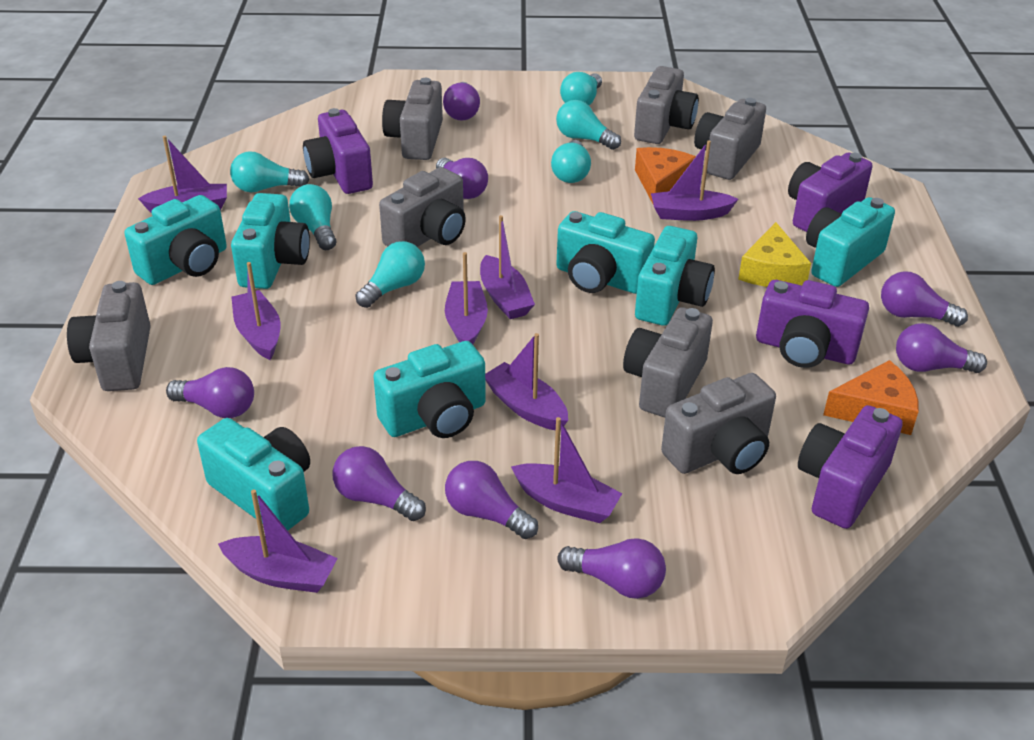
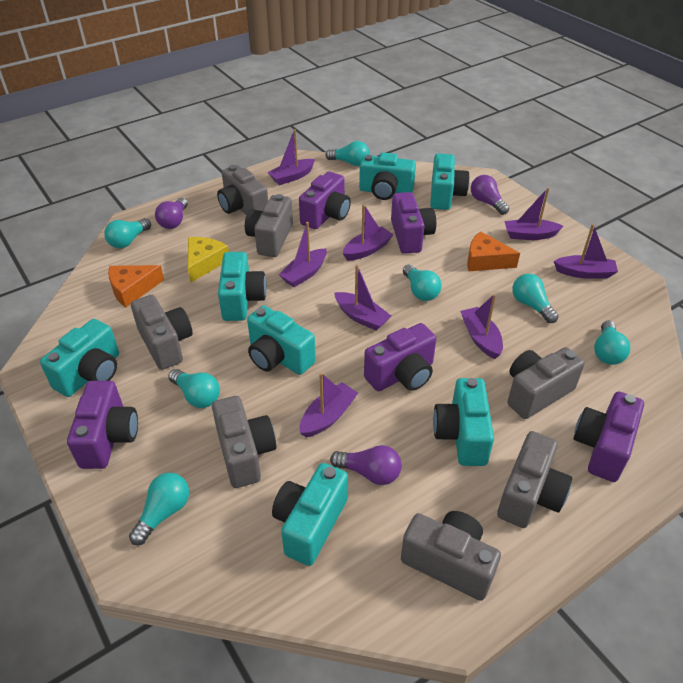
purple camera: [303,108,373,194] [756,280,869,368] [788,152,873,232] [798,405,903,529] = 4 -> [67,381,138,469] [299,172,351,229] [364,323,436,391] [391,192,436,254] [574,391,644,482] = 5
purple light bulb: [166,367,254,418] [332,446,426,521] [436,158,488,199] [443,82,480,121] [445,461,538,539] [557,538,666,599] [881,271,968,327] [896,323,987,373] = 8 -> [155,198,188,229] [330,445,402,485] [471,175,509,215] = 3
turquoise light bulb: [230,151,309,193] [289,184,336,250] [355,241,425,308] [551,140,591,183] [556,100,621,150] [560,72,602,105] = 6 -> [104,218,151,248] [129,473,189,545] [168,369,220,408] [326,141,370,166] [403,264,442,301] [512,274,558,323] [594,321,630,365] = 7

